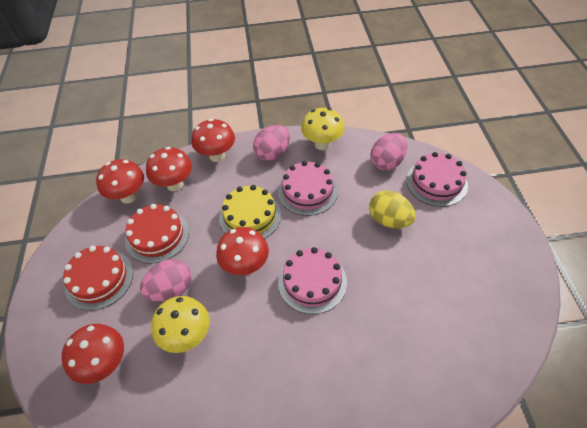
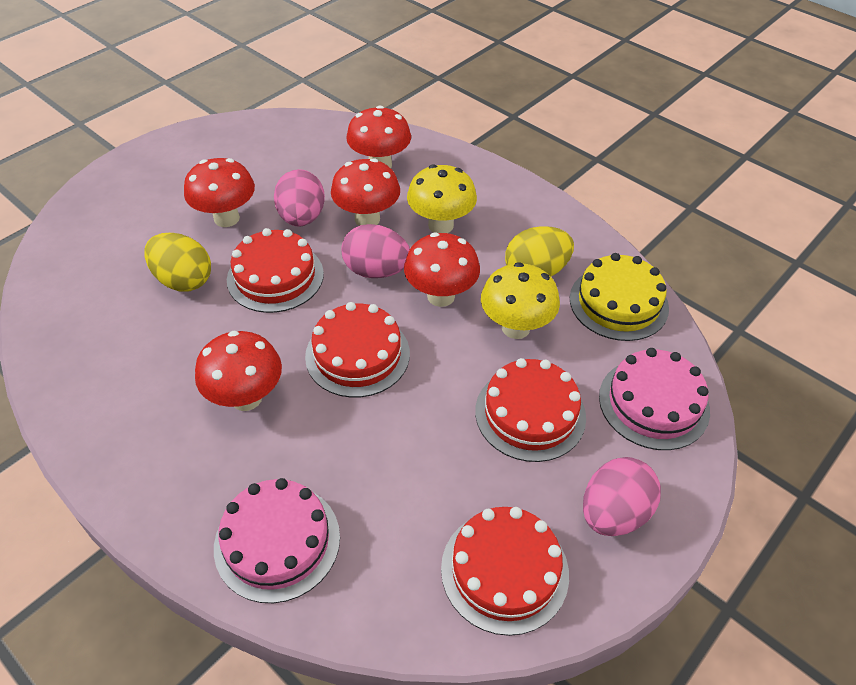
pink cake: [278,161,338,216] [278,247,347,314] [406,152,468,207] = 3 -> [214,478,340,603] [599,348,710,450] = 2
red cake: [63,246,133,310] [125,204,189,264] = 2 -> [227,228,324,313] [305,302,410,398] [441,507,569,636] [475,358,586,462] = 4
yellow egg: [369,190,416,228] = 1 -> [144,233,211,292] [505,226,574,277] = 2

